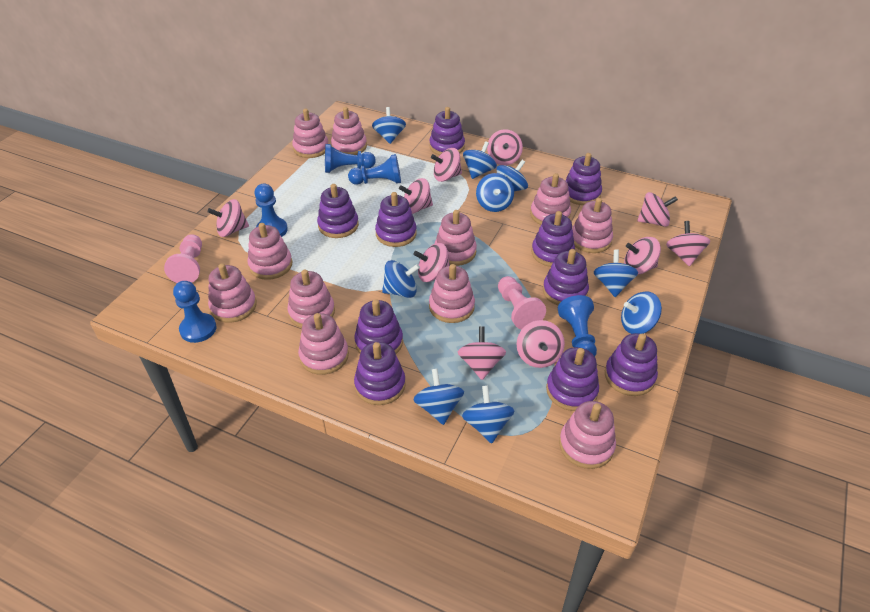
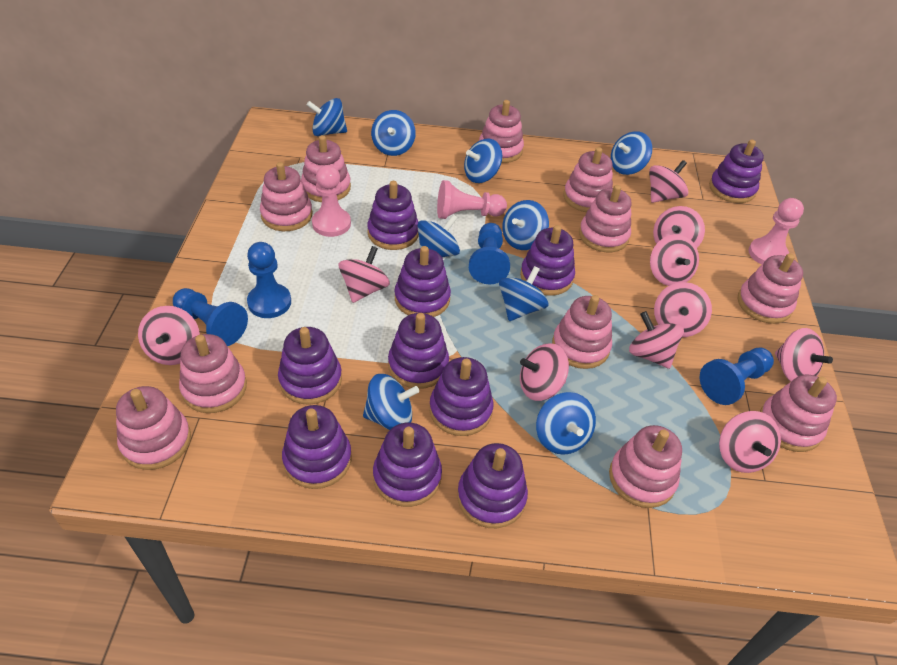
blue pawn: [173,281,217,343] [254,184,288,237] [325,144,376,173] [348,154,401,185] [558,295,597,356] = 5 -> [173,288,248,346] [247,242,291,318] [469,223,510,285] [700,348,774,405] = 4
pink pawn: [164,234,202,283] [498,276,546,330] = 2 -> [312,165,351,237] [437,180,507,219] [749,198,804,265] = 3

